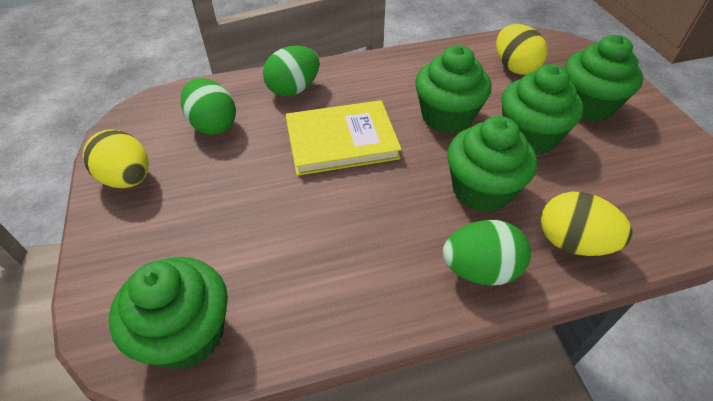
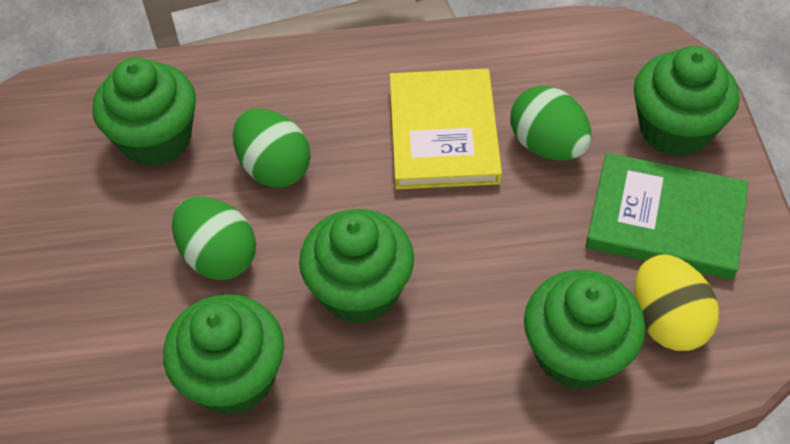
green book: none = 0 -> [585,153,748,280] = 1
yellow egg: [83,129,149,188] [496,24,548,75] [541,192,633,256] = 3 -> [634,254,719,351] = 1

